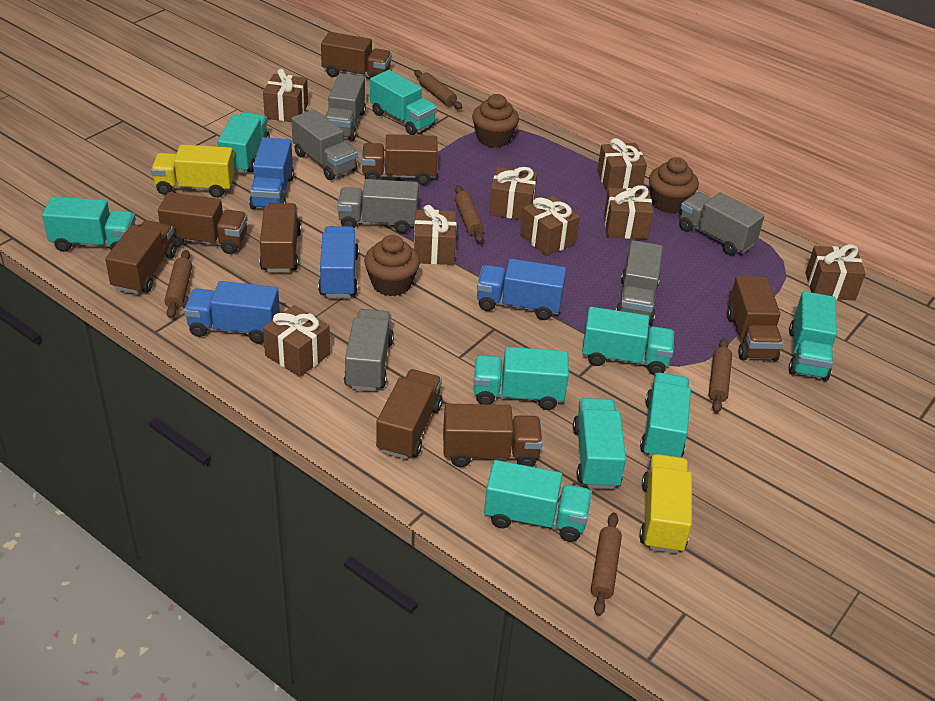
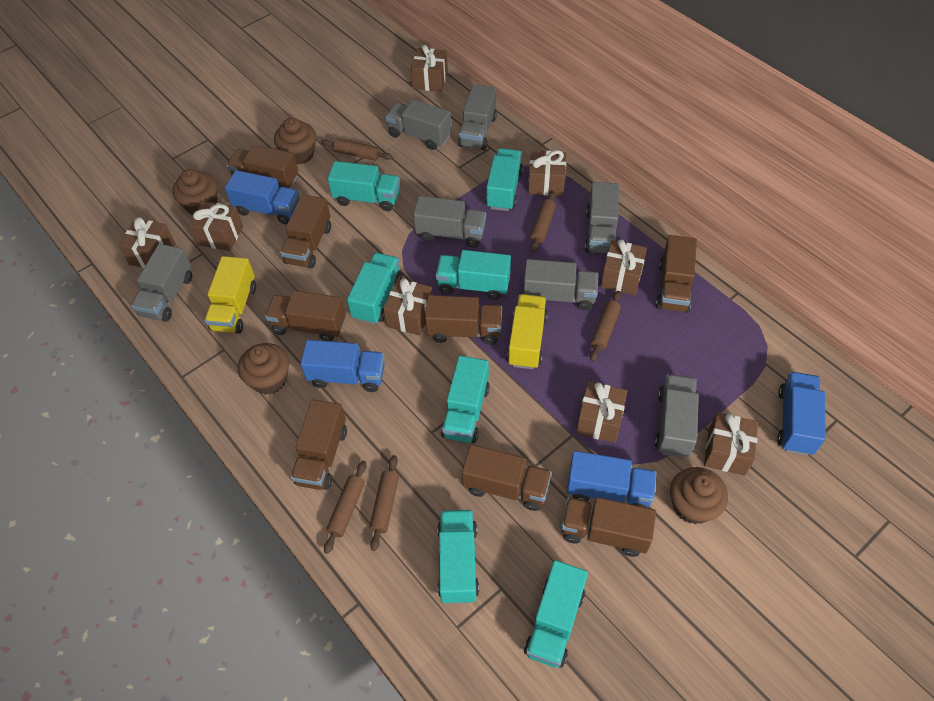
brown cupcake: [364,235,420,296] [472,94,519,148] [649,157,699,214] = 3 -> [173,169,217,215] [238,343,289,395] [274,118,316,165] [670,467,728,524] = 4
grey truck: [291,109,357,180] [325,73,366,141] [337,179,419,233] [344,309,394,391] [616,240,663,325] [679,192,765,255] = 6 -> [131,244,192,322] [385,100,452,150] [413,196,486,248] [458,84,497,150] [523,259,598,310] [584,182,619,253] [655,374,699,458] = 7
turquoise truck: [42,196,136,252] [217,112,270,173] [370,70,437,135] [474,347,569,410] [484,460,592,542] [573,398,626,489] [582,307,674,375] [640,373,691,458] [789,291,837,381] = 9 -> [328,161,400,211] [347,253,402,324] [436,250,511,300] [437,510,479,604] [441,356,490,443] [486,148,523,211] [524,560,588,668] = 7

